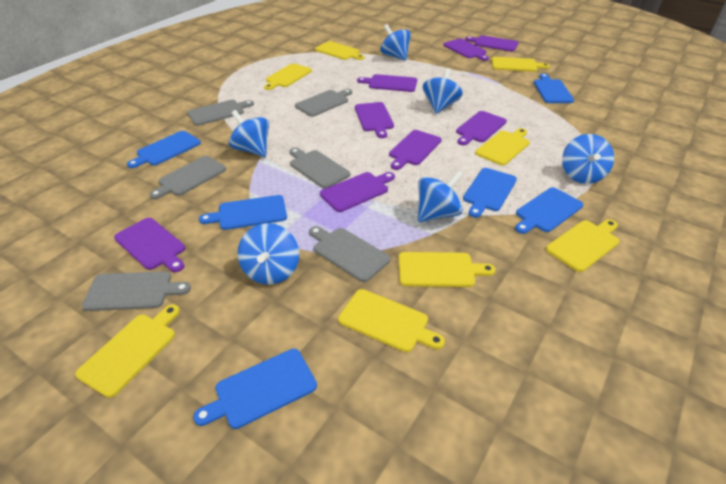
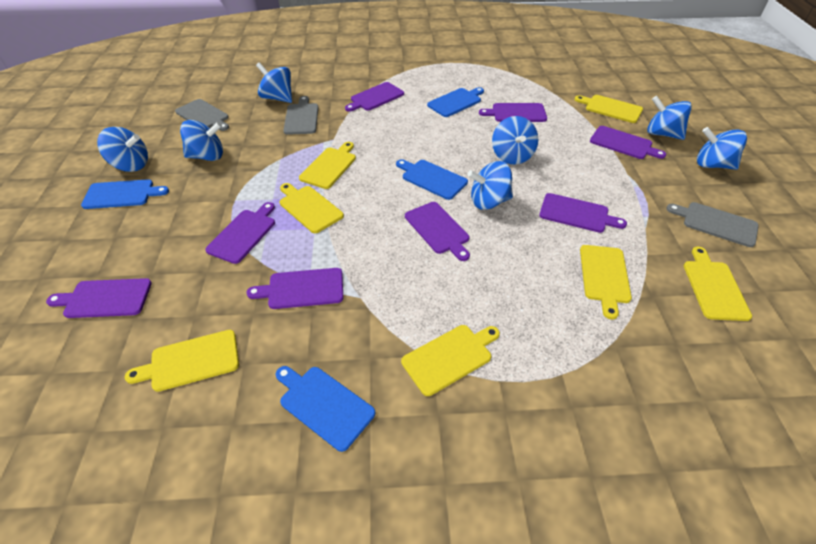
blue cutting board: [127,131,201,168] [193,349,317,429] [199,195,287,230] [463,168,517,218] [515,187,583,234] [534,73,574,103] = 6 -> [81,179,169,209] [276,366,375,452] [396,159,468,200] [427,87,484,117] = 4
blue spinning top: [229,110,269,157] [238,223,299,285] [380,24,411,61] [418,170,463,222] [423,68,463,114] [562,134,614,184] = 6 -> [97,127,148,172] [180,120,223,161] [256,62,292,103] [467,161,513,210] [492,116,538,165] [647,96,692,140] [697,127,747,170] = 7
grey cutting board: [82,271,191,311] [149,156,226,199] [187,100,254,126] [290,148,350,189] [295,89,352,117] [309,226,390,282] = 6 -> [175,99,229,131] [283,96,318,135] [666,202,759,247] = 3
yellow cutting board: [75,304,180,398] [264,63,312,90] [315,41,364,60] [338,289,445,352] [399,252,495,287] [475,128,530,165] [492,57,550,72] [546,219,620,272] = 8 -> [125,330,239,392] [280,183,344,233] [299,142,356,189] [401,325,500,396] [575,95,643,123] [580,245,632,319] [684,247,752,321] = 7

